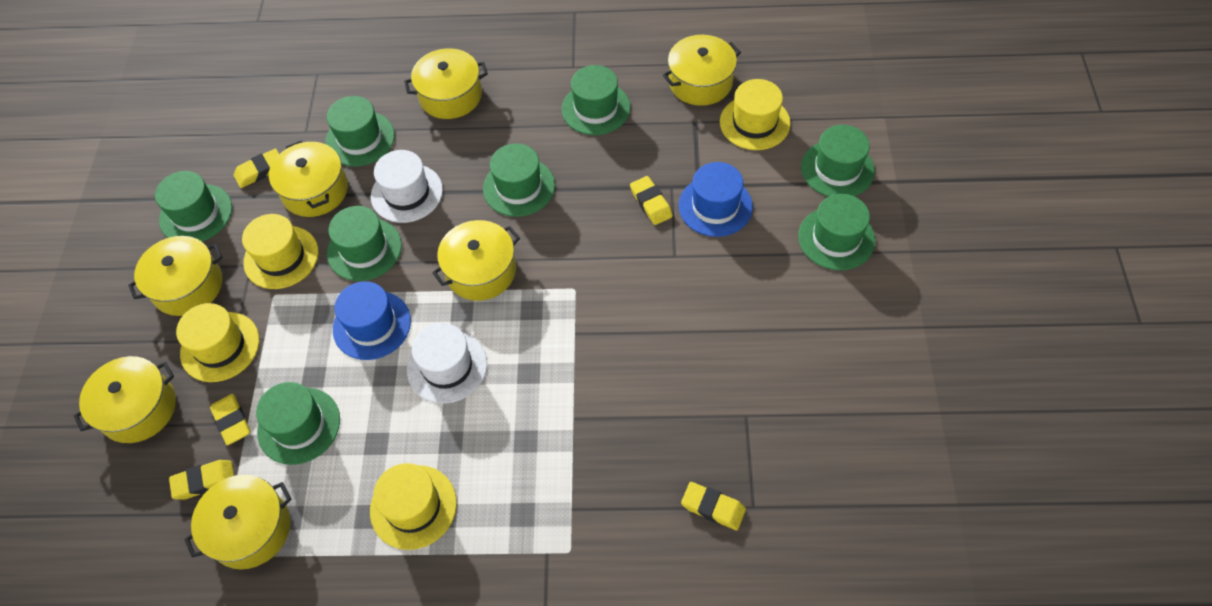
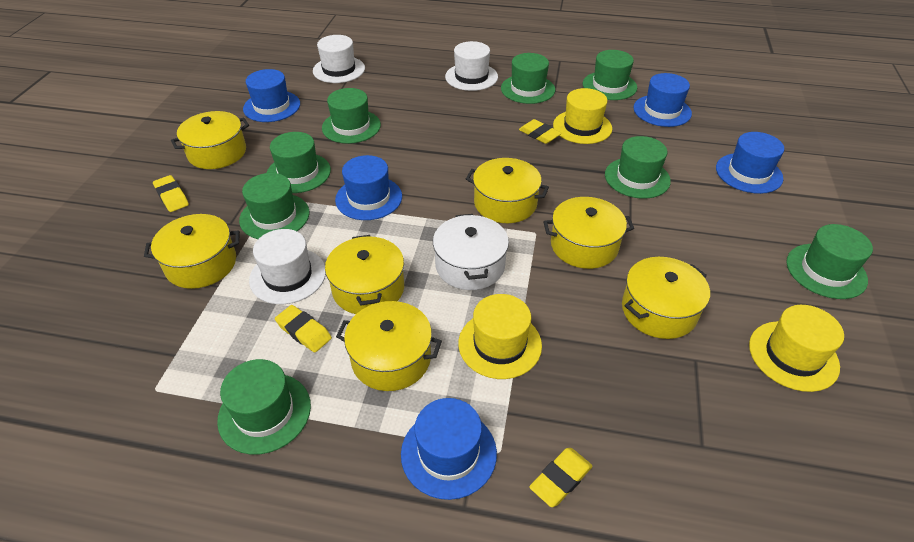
blue hat: [333,281,411,360] [679,162,753,237] = 2 -> [243,69,300,122] [335,155,402,220] [401,398,497,500] [633,73,692,127] [716,132,784,194] = 5
white hat: [371,150,443,223] [407,323,487,404] = 2 -> [249,229,326,304] [313,35,365,83] [445,41,498,91] = 3
white pot: none = 0 -> [433,214,509,290] = 1
yellow eraser: [169,460,234,500] [210,394,250,445] [234,149,279,188] [630,176,673,225] [681,482,746,530] = 5 -> [153,175,189,212] [275,305,332,353] [519,119,562,144] [529,448,593,507] = 4
yellow hat: [176,303,259,382] [242,214,318,289] [370,463,457,550] [720,79,791,150] = 4 -> [458,294,542,379] [553,88,612,144] [749,305,844,392] = 3

